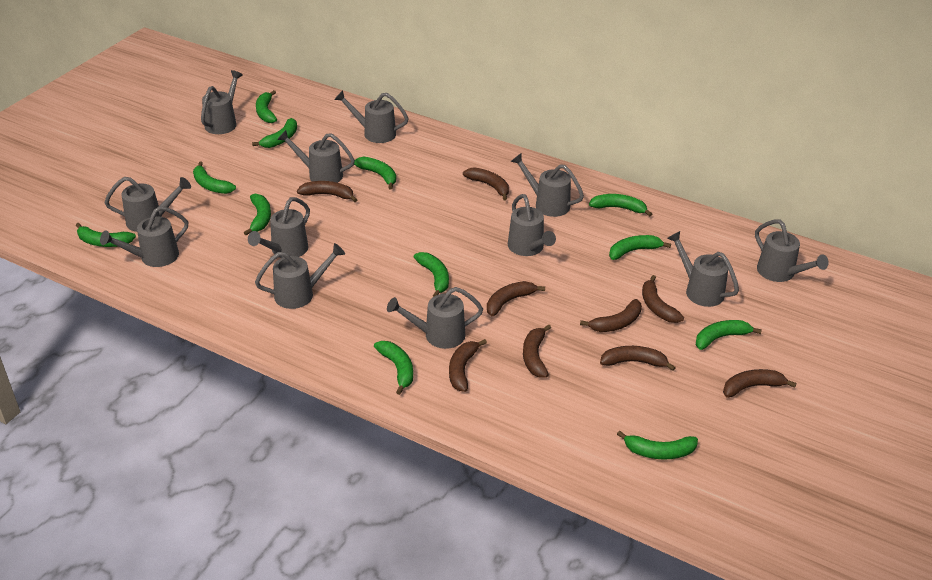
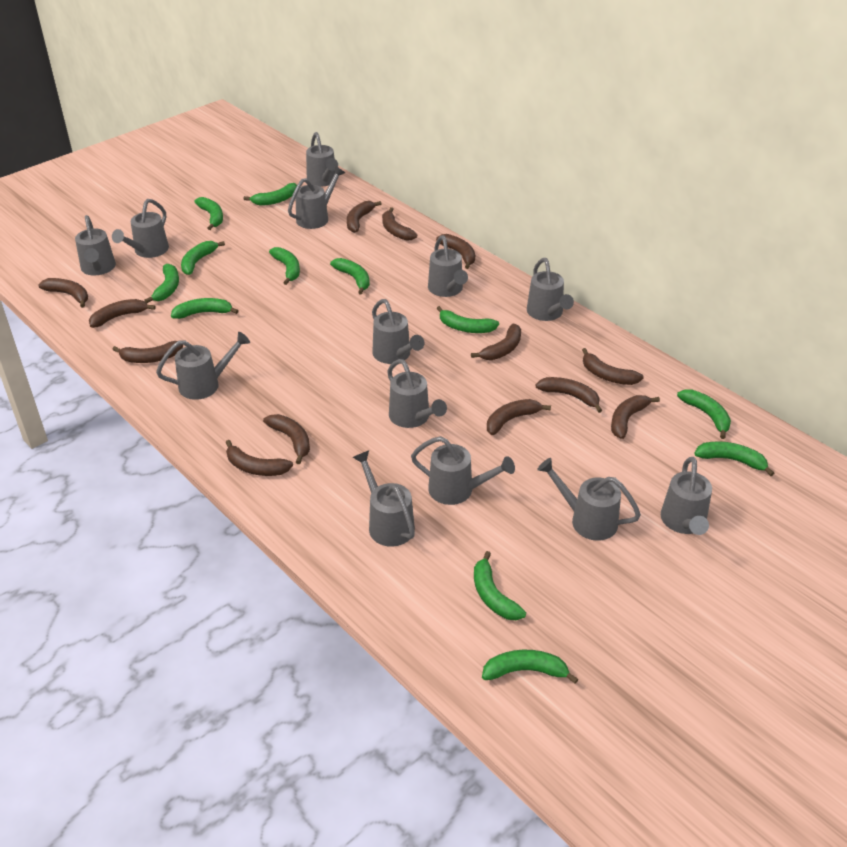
brown banana: [297,181,357,202] [449,339,487,392] [463,167,509,201] [487,281,545,316] [523,324,551,378] [580,299,642,332] [600,346,676,371] [642,275,684,323] [723,369,797,398] = 9 -> [38,278,88,308] [89,299,155,328] [112,341,183,363] [225,440,293,476] [263,414,310,464] [347,201,381,233] [382,207,417,241] [436,234,475,269] [471,324,521,360] [487,399,551,435] [535,377,603,413] [582,348,644,385] [611,395,660,439] = 13
grey watering can: [100,206,188,267] [105,177,191,232] [201,70,243,134] [248,197,310,258] [255,243,345,309] [277,130,355,183] [334,90,409,143] [387,287,483,349] [508,194,556,256] [511,153,584,217] [667,231,739,307] [755,219,829,282] = 12 -> [75,215,116,275] [112,199,169,258] [156,332,250,400] [288,166,345,229] [306,132,338,186] [352,451,415,547] [372,299,424,364] [387,359,447,428] [411,436,515,505] [428,235,468,297] [527,258,574,321] [537,458,641,541] [661,457,712,535] = 13

